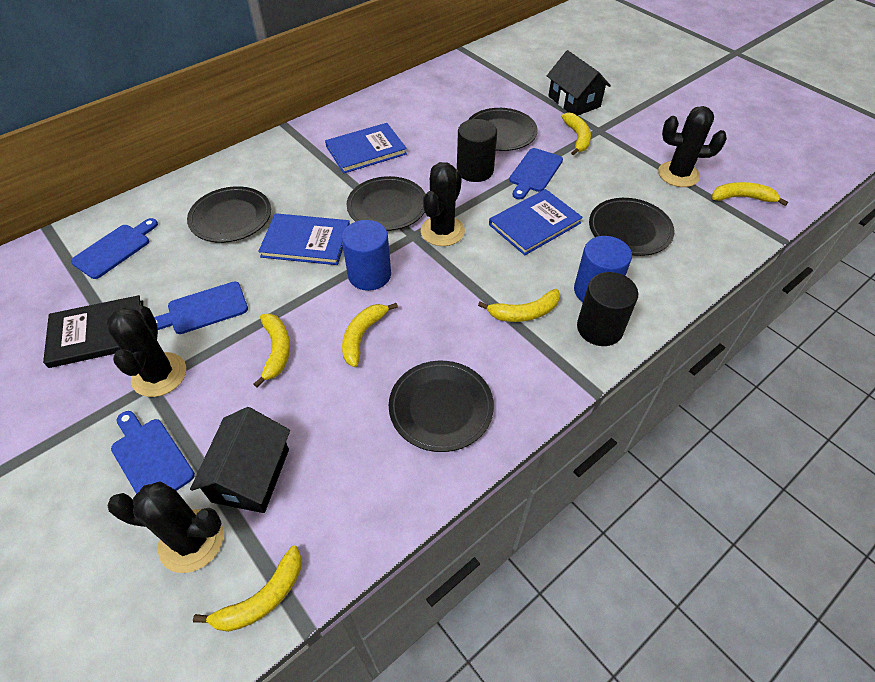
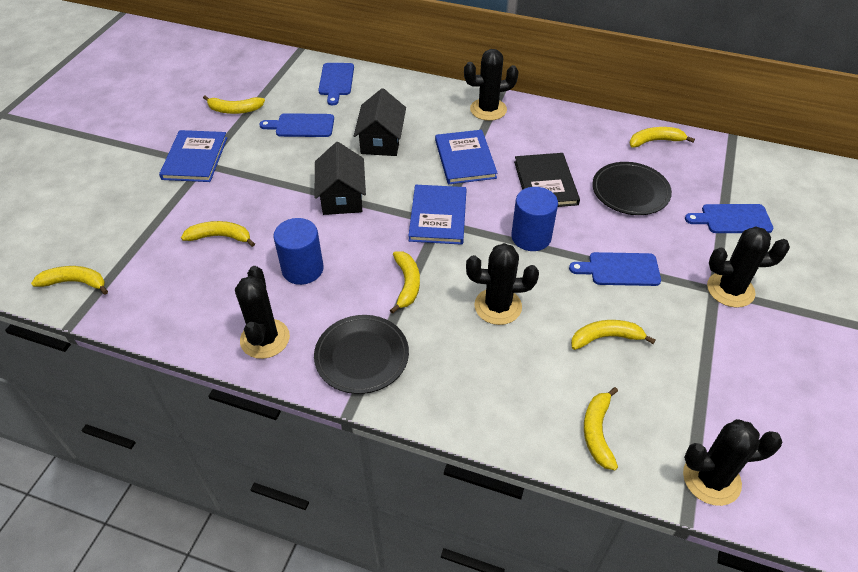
black cactus: [106,305,186,397] [107,481,224,573] [421,162,465,246] [658,106,727,187] = 4 -> [235,266,290,359] [464,49,519,121] [466,243,539,325] [683,419,782,506] [707,226,790,308] = 5
black cylinder: [457,119,497,182] [577,272,638,346] = 2 -> none = 0
black plate: [187,186,271,243] [347,176,425,231] [389,361,494,452] [468,108,538,151] [589,198,674,256] = 5 -> [314,315,409,394] [592,162,672,215] = 2
yellow banana: [193,545,301,632] [254,313,290,387] [342,303,398,367] [478,289,560,322] [562,113,591,155] [712,182,788,206] = 6 -> [31,266,108,295] [181,221,255,247] [203,95,265,114] [390,251,420,314] [571,320,655,350] [584,387,618,470] [630,127,695,148] = 7

